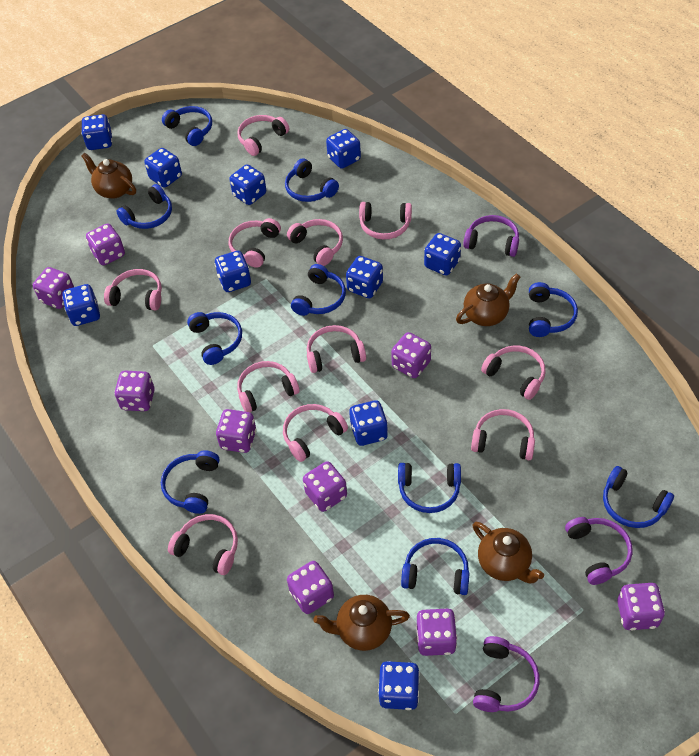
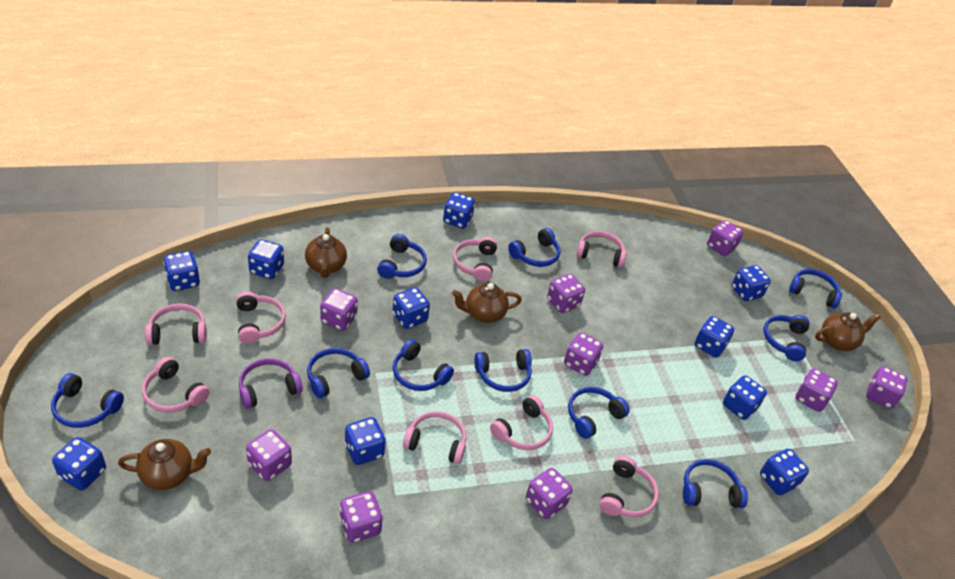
pink headphones: [104,269,162,311] [168,514,238,575] [229,218,281,268] [237,115,289,156] [237,361,300,413] [283,404,348,462] [287,219,343,266] [307,325,366,373] [359,202,412,240] [471,409,535,460] [481,346,546,400] = 11 -> [142,357,209,413] [145,304,207,345] [236,291,286,344] [403,411,467,464] [453,237,497,282] [490,395,553,450] [576,231,626,268] [599,455,659,517] = 8
purple headphones: [463,215,519,257] [473,636,539,712] [565,517,633,585] = 3 -> [239,358,303,409] = 1

